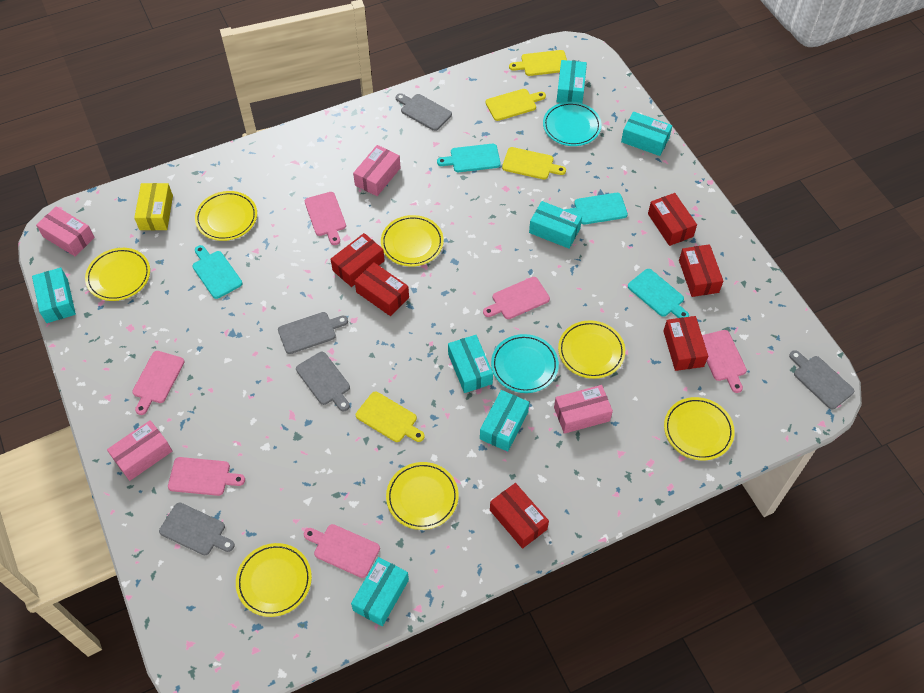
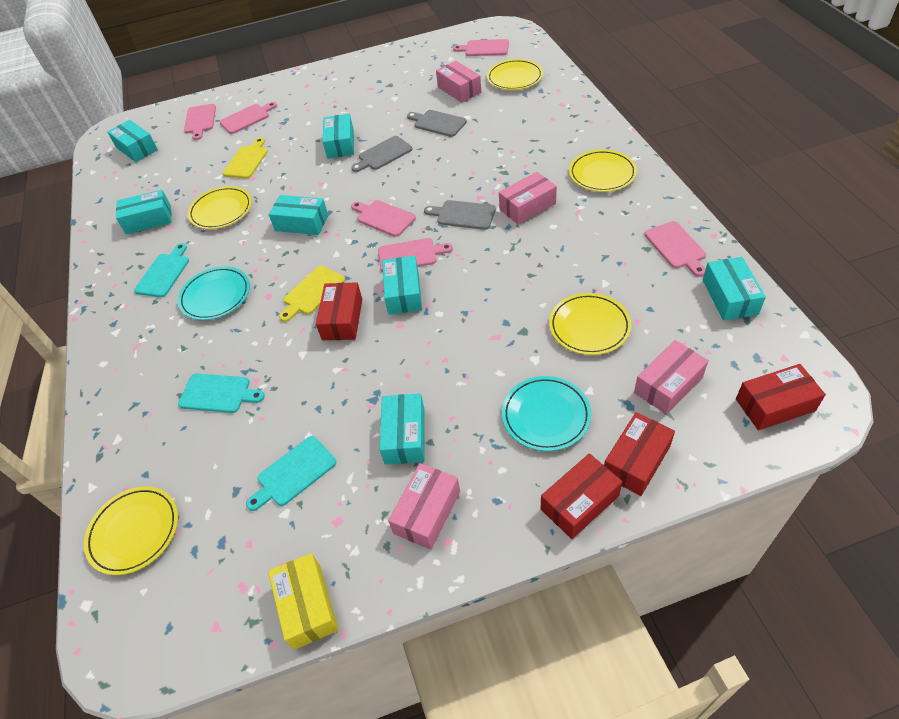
grey cutting board: [159,503,235,555] [278,312,348,354] [296,352,350,411] [396,93,452,131] [789,350,854,409] = 5 -> [351,136,413,172] [407,110,467,137] [424,200,496,230] = 3
red box: [331,233,385,287] [355,262,409,316] [490,483,549,549] [648,193,697,246] [663,316,708,371] [679,244,723,297] = 6 -> [316,282,362,340] [541,453,622,539] [604,412,675,496] [736,364,826,430] = 4
turquoise cutting board: [192,245,242,299] [437,144,501,172] [565,193,628,224] [628,269,689,318] = 4 -> [134,243,189,297] [178,373,265,413] [246,436,336,511] = 3
yellow cutting board: [356,391,425,442] [486,89,546,121] [502,147,566,180] [509,50,567,76] = 4 -> [223,138,268,179] [279,266,345,322] = 2
yellow plate: [85,248,150,301] [195,191,257,241] [236,543,312,617] [381,215,444,267] [386,462,459,530] [558,320,625,379] [664,397,735,460] = 7 -> [84,486,178,575] [188,186,252,229] [487,59,543,90] [549,293,631,355] [569,150,637,192] = 5

